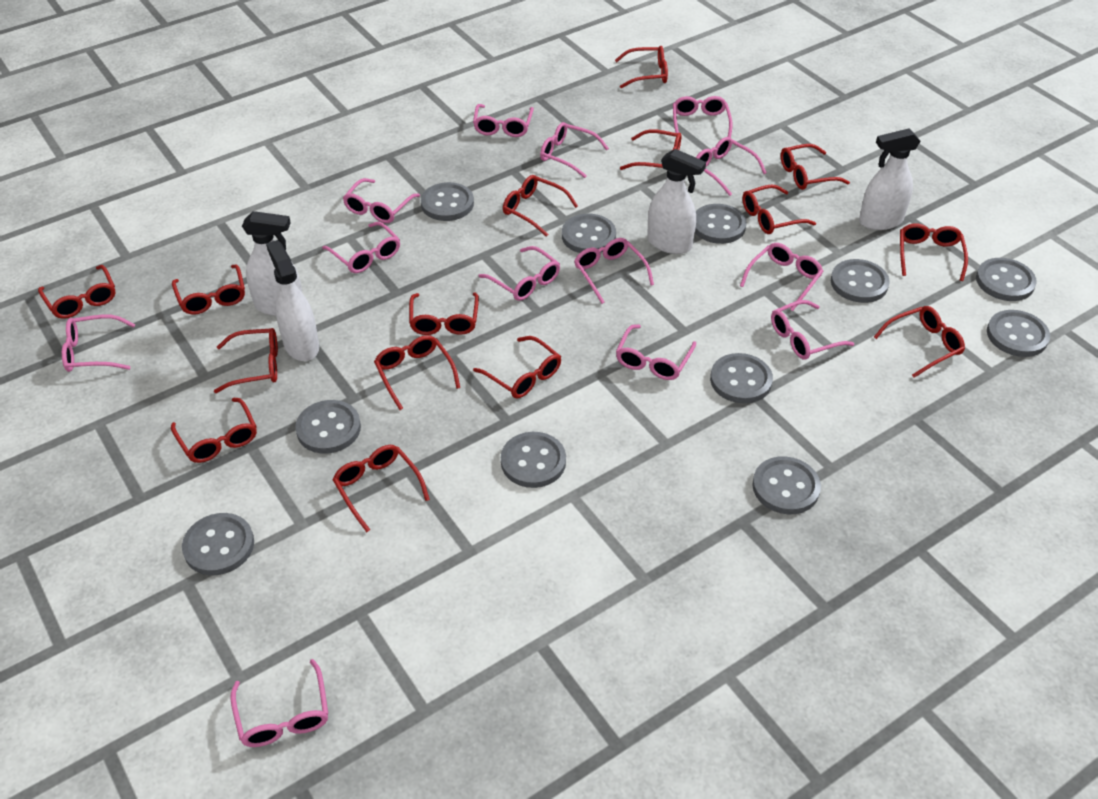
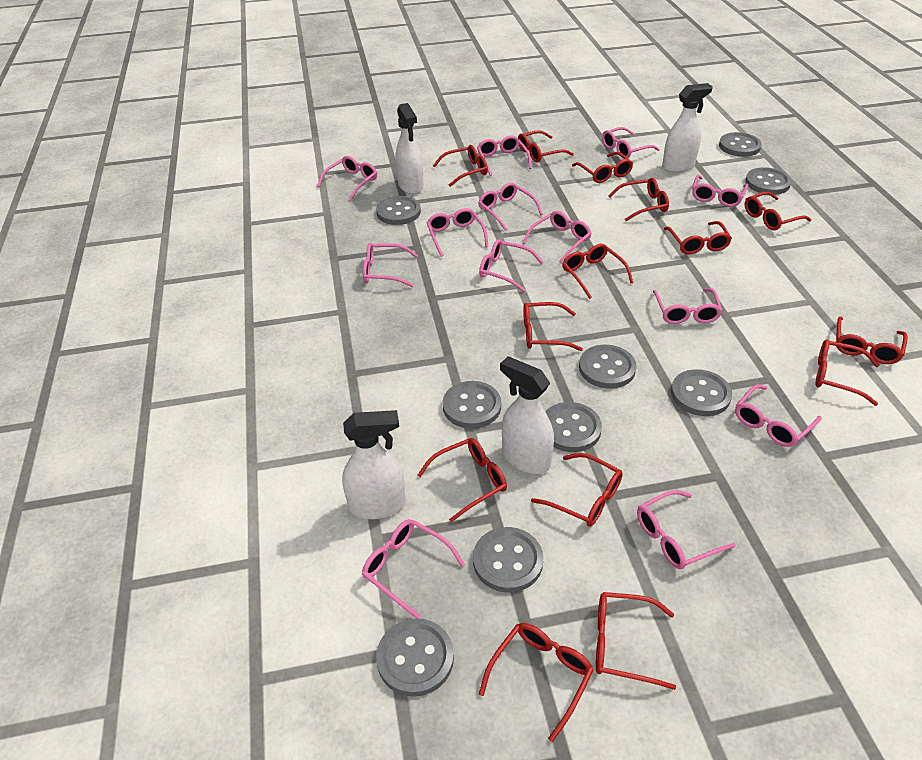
grey button: [182,513,254,575] [295,400,361,454] [421,182,474,221] [501,432,566,488] [562,214,616,253] [695,204,747,244] [710,353,773,404] [752,456,821,514] [831,259,890,303] [976,258,1037,301] [987,310,1050,357] = 11 -> [376,196,421,225] [376,618,454,697] [443,381,501,429] [473,527,544,593] [545,402,602,452] [579,345,637,389] [671,369,732,416] [719,132,762,157] [745,167,791,195] = 9
red glasses: [38,265,116,319] [171,398,257,463] [172,264,245,315] [214,328,278,393] [332,445,430,532] [374,335,460,410] [409,293,479,335] [473,336,561,398] [503,175,578,237] [615,46,668,88] [620,129,682,170] [742,184,816,234] [781,144,850,190] [874,306,965,378] [900,223,968,281] = 15 -> [418,438,507,522] [433,145,488,187] [479,623,594,742] [518,130,574,162] [523,302,583,351] [531,453,623,527] [562,244,633,299] [572,152,633,183] [596,592,676,690] [608,178,669,221] [664,221,732,254] [745,191,811,230] [816,340,879,406] [836,316,907,364] = 14

